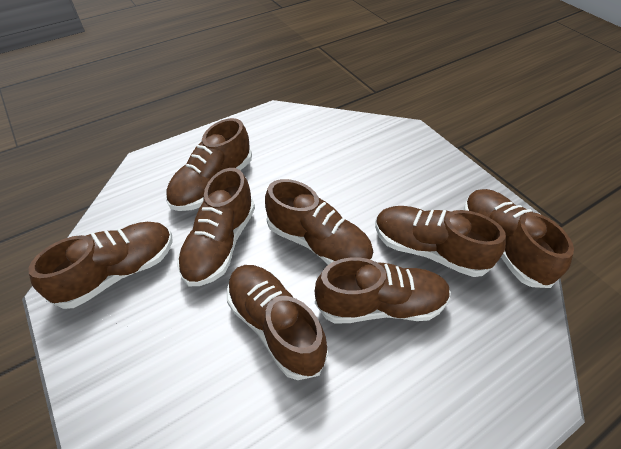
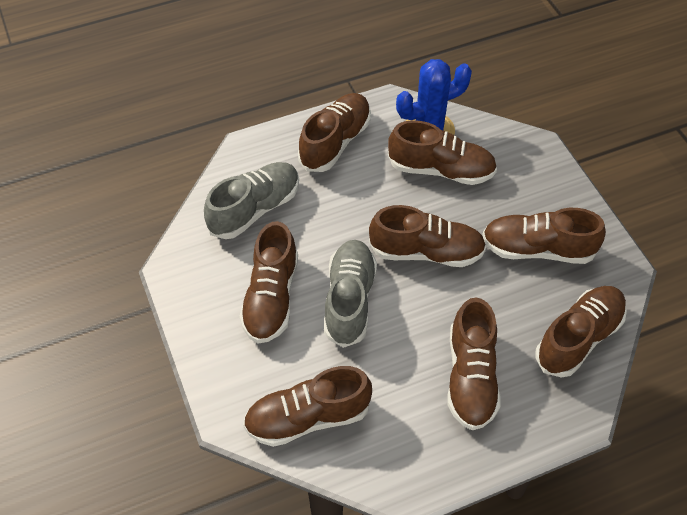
blue cactus: none = 0 -> [396,59,472,135] = 1
grey shoe: none = 0 -> [204,162,299,239] [324,240,377,348] = 2

